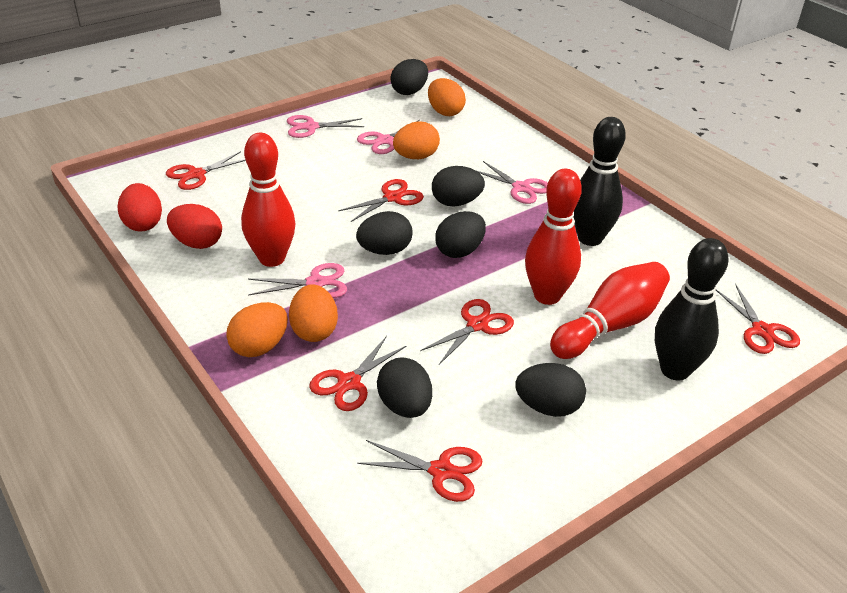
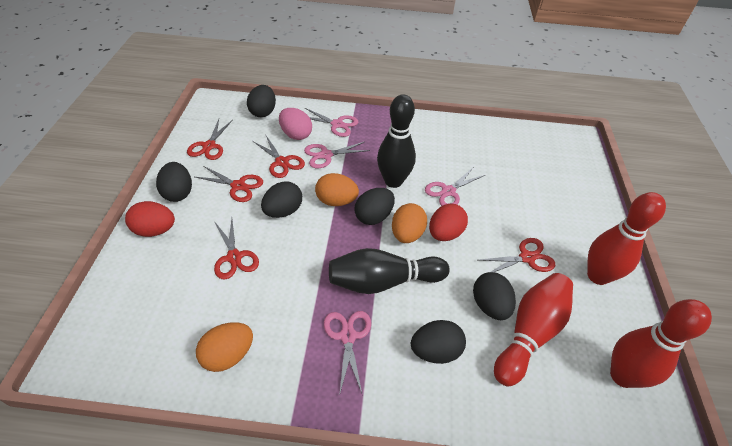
orange egg: [226,302,288,357] [289,284,338,342] [393,121,440,159] [428,78,466,116] = 4 -> [196,322,253,372] [315,173,359,206] [392,203,427,243] = 3
pink egg: none = 0 -> [279,108,312,140] = 1
red scissors: [166,151,246,190] [309,336,406,411] [338,179,424,222] [357,440,482,502] [420,299,514,365] [716,284,800,354] = 6 -> [187,119,233,160] [195,166,263,202] [214,219,259,279] [253,136,305,178] [479,238,555,272] = 5

